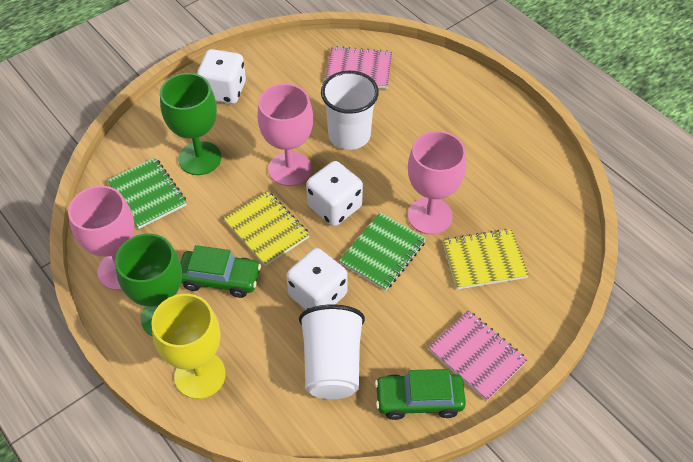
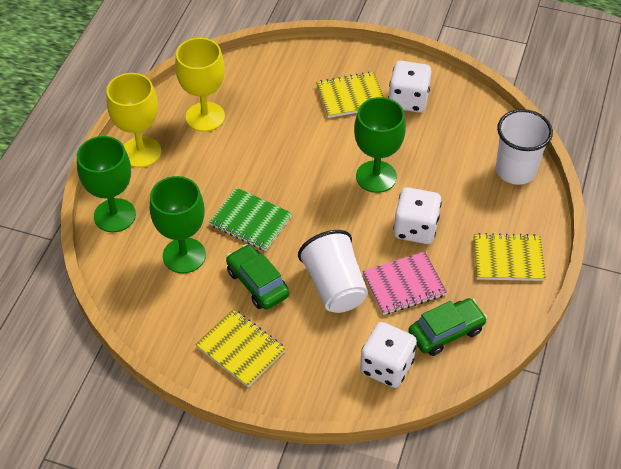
green goblet: [115,233,182,337] [160,73,221,175] = 2 -> [77,136,136,232] [150,176,206,273] [354,97,406,193] = 3
green notebook: [107,158,187,229] [339,212,426,291] = 2 -> [209,188,292,251] = 1
pink goblet: [68,186,134,290] [258,84,313,186] [408,131,466,235] = 3 -> none = 0
pink notebook: [325,46,392,89] [428,310,528,401] = 2 -> [363,252,447,315] = 1
yellow goblet: [151,294,226,399] = 1 -> [106,73,161,168] [175,38,225,132] = 2
yellow notebook: [223,191,310,266] [443,229,529,290] = 2 -> [195,309,286,387] [316,72,384,118] [473,233,546,281] = 3

